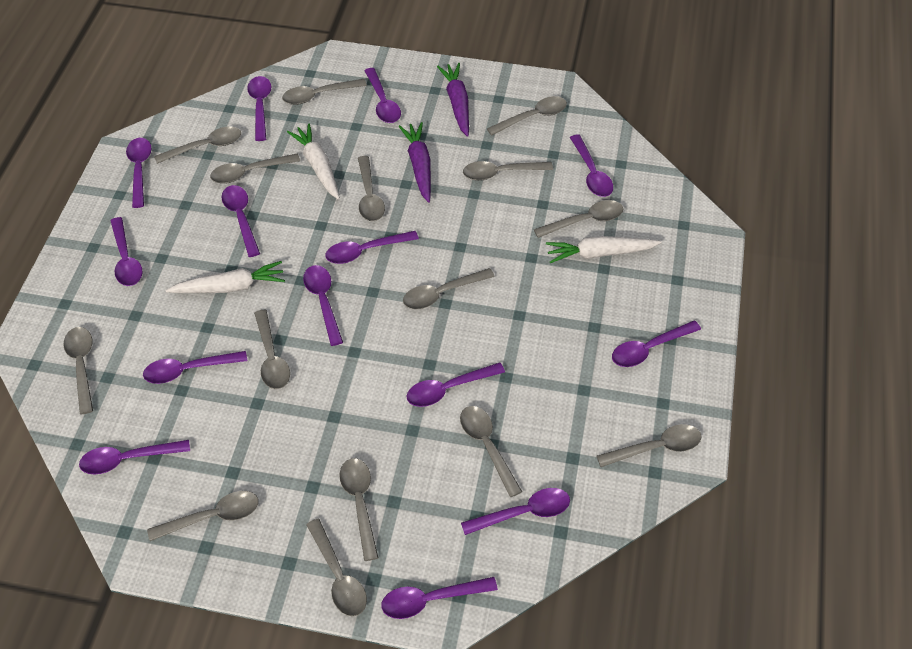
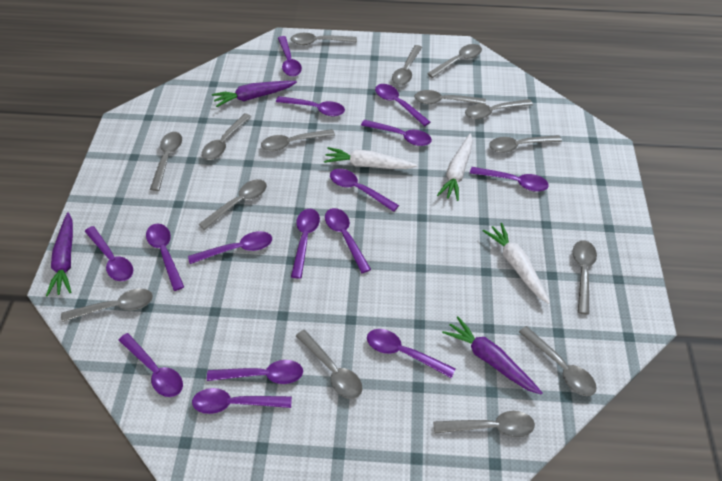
purple carrot: [398,122,431,203] [437,63,469,137] = 2 -> [46,212,73,297] [212,81,297,107] [442,316,543,395] = 3
purple spoon: [79,440,190,475] [110,217,143,286] [126,138,152,208] [143,351,247,384] [221,185,260,257] [247,76,271,141] [303,265,343,346] [325,231,419,264] [364,68,401,123] [381,577,498,619] [406,362,505,407] [461,488,570,535] [570,135,613,197] [612,321,701,367] = 14 -> [85,226,133,281] [118,333,183,397] [146,223,184,291] [188,231,272,264] [192,388,292,414] [207,360,303,384] [276,96,345,116] [278,36,302,77] [291,209,320,279] [325,208,371,273] [330,169,399,212] [361,120,432,146] [367,329,456,378] [375,84,430,126] [470,167,549,192] = 15

